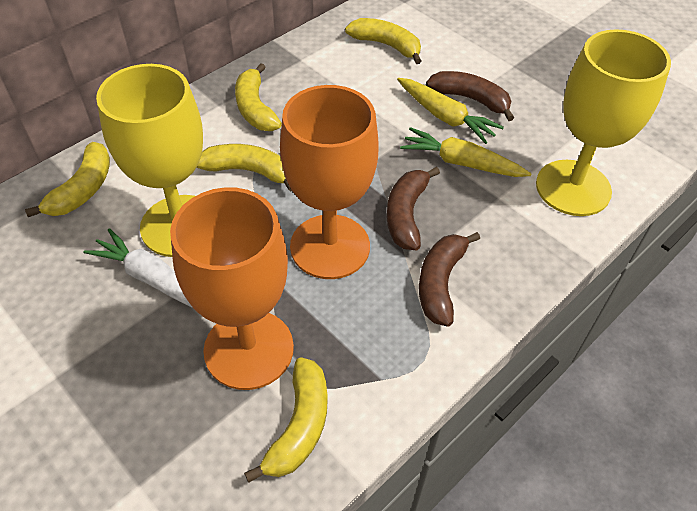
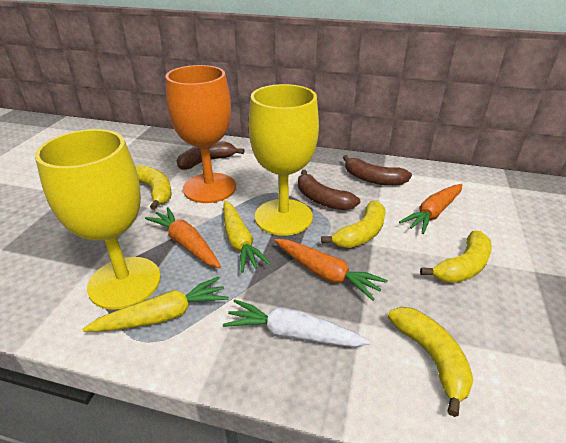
orange carrot: none = 0 -> [145,207,221,268] [274,239,388,301] [399,184,462,234] = 3
orange goblet: [170,187,294,390] [280,85,378,279] = 2 -> [165,65,236,203] = 1
yellow banana: [25,142,110,217] [197,144,292,191] [235,63,282,131] [244,357,328,483] [345,18,421,64] = 5 -> [135,165,172,210] [321,201,385,248] [388,307,473,417] [420,231,492,283] = 4

